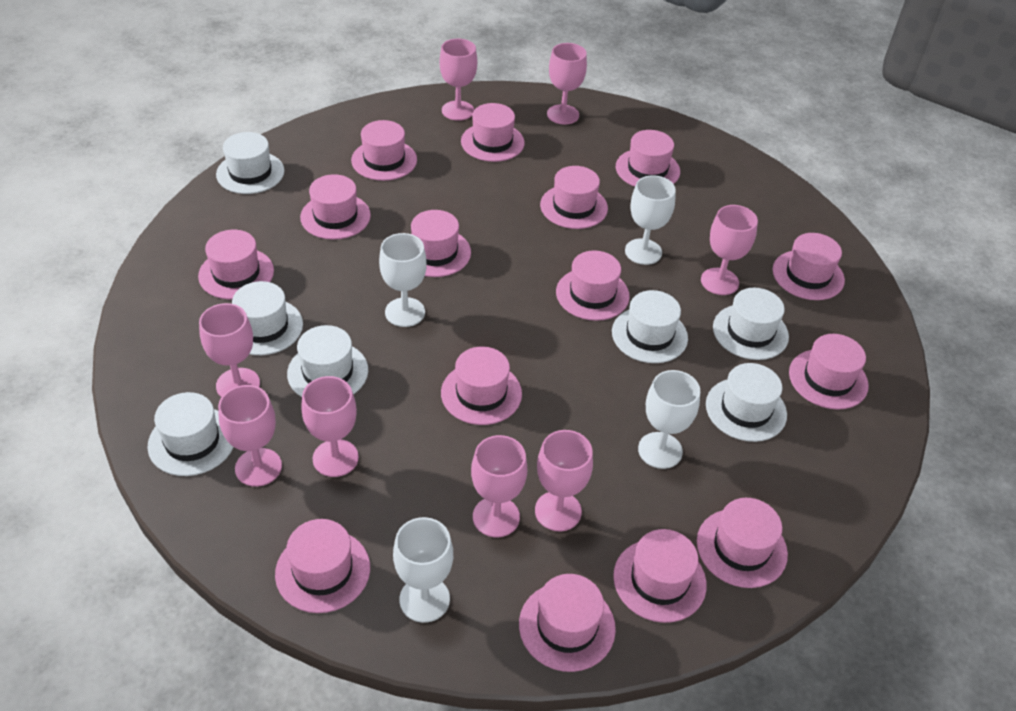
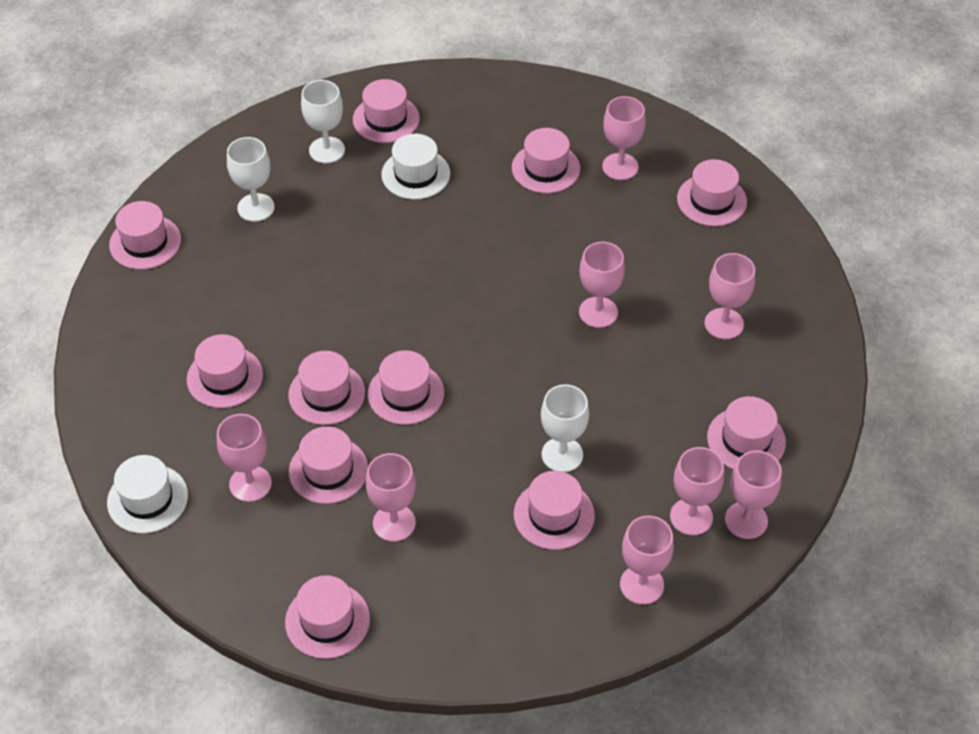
pink hat: [198,230,274,299] [275,519,370,613] [300,174,371,240] [351,120,417,181] [411,210,471,277] [441,347,522,425] [461,103,525,162] [519,574,616,672] [540,166,608,229] [556,251,630,321] [613,529,707,623] [616,130,680,187] [697,498,788,588] [772,233,845,300] [789,334,869,410] = 15 -> [109,201,181,269] [187,334,263,408] [285,575,370,659] [288,351,365,425] [289,426,368,504] [353,79,420,143] [368,350,444,425] [512,128,580,193] [514,471,595,550] [677,159,747,226] [707,396,786,469] = 11
white goblet: [379,233,427,327] [393,517,453,623] [625,175,676,265] [638,370,700,469] = 4 -> [227,137,275,222] [301,80,345,163] [541,384,589,472] = 3
white hat: [148,392,233,476] [216,132,285,194] [232,281,303,355] [287,325,368,397] [612,290,688,363] [706,363,787,442] [713,288,789,360] = 7 -> [107,455,188,533] [381,134,450,199] = 2

